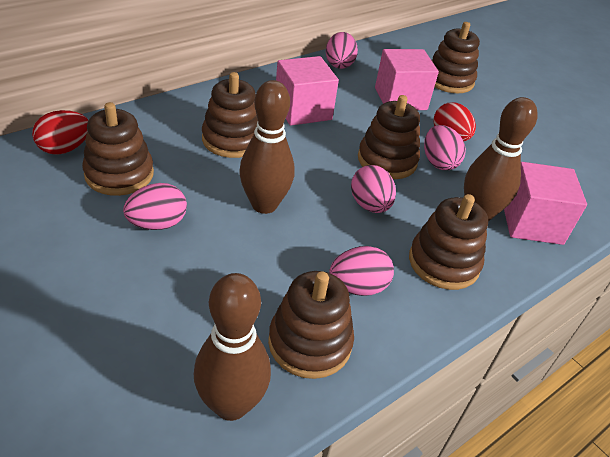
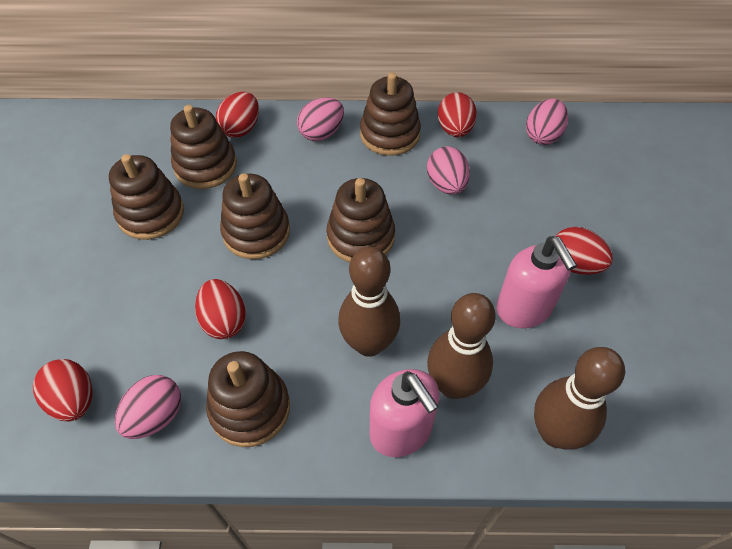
pink cube: [276,56,339,126] [375,49,439,110] [504,162,587,245] = 3 -> none = 0
pink egg: [123,183,187,230] [326,32,358,69] [329,246,394,296] [351,165,396,213] [424,125,466,170] = 5 -> [115,375,181,439] [297,97,344,141] [427,146,470,195] [526,99,568,145] = 4
pink soap dispenser: none = 0 -> [370,369,439,457] [496,236,577,328] = 2
red egg: [32,110,88,155] [433,102,476,141] = 2 -> [33,359,93,422] [195,279,246,339] [216,92,259,138] [438,92,477,137] [555,227,613,275] = 5

